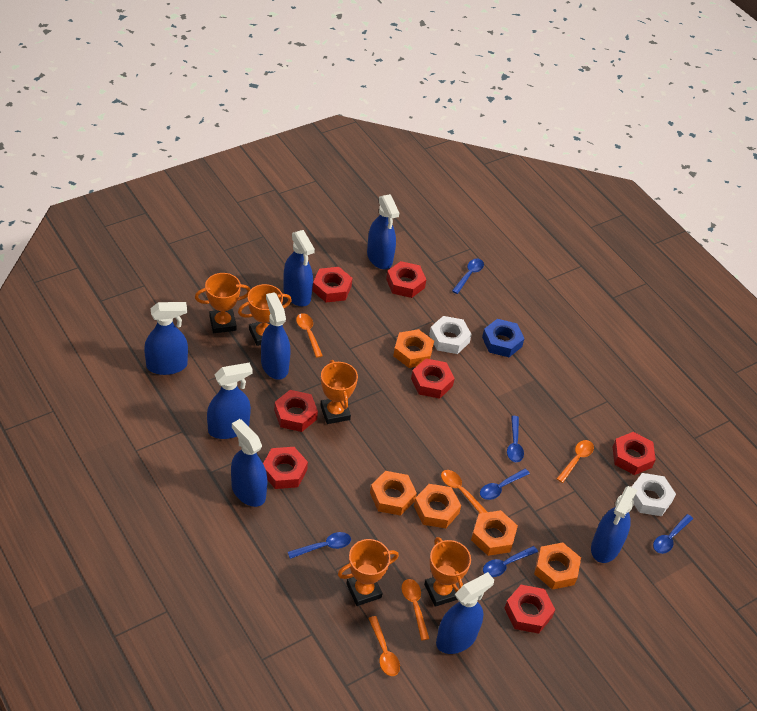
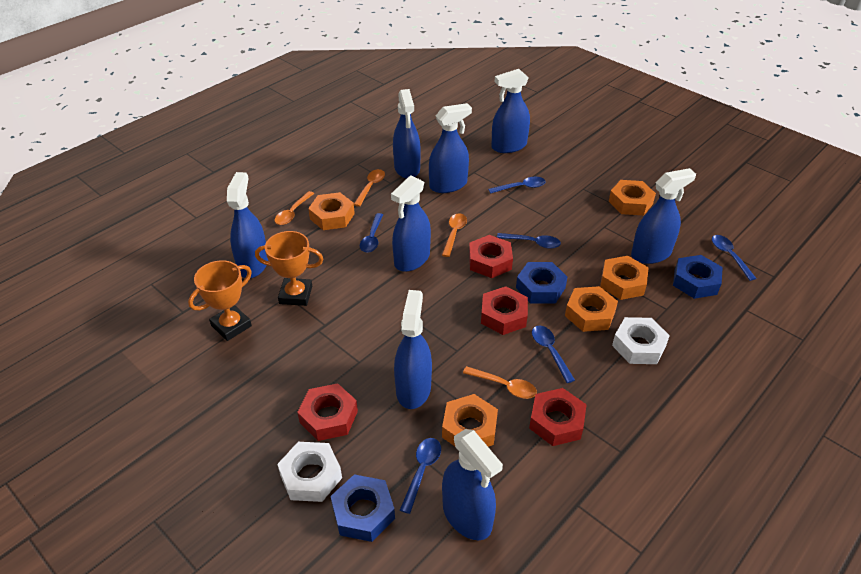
blue nut: [482,319,525,357] = 1 -> [331,474,395,542] [516,262,567,304] [673,255,723,299] = 3
orange spoon: [296,313,323,358] [368,616,400,676] [402,579,430,640] [441,470,487,513] [557,440,594,483] = 5 -> [274,191,314,225] [354,169,385,207] [442,213,467,257] [463,366,537,399] = 4
orange trophy: [195,273,250,333] [238,284,292,346] [320,360,358,424] [338,539,399,606] [424,537,471,607] = 5 -> [188,260,252,341] [255,231,323,306] = 2
red nut: [263,447,308,489] [274,390,318,432] [312,267,352,302] [386,261,426,298] [411,359,455,399] [504,585,555,634] [613,432,656,475] = 7 -> [297,383,358,441] [469,235,513,278] [481,286,528,335] [529,388,587,446] = 4

